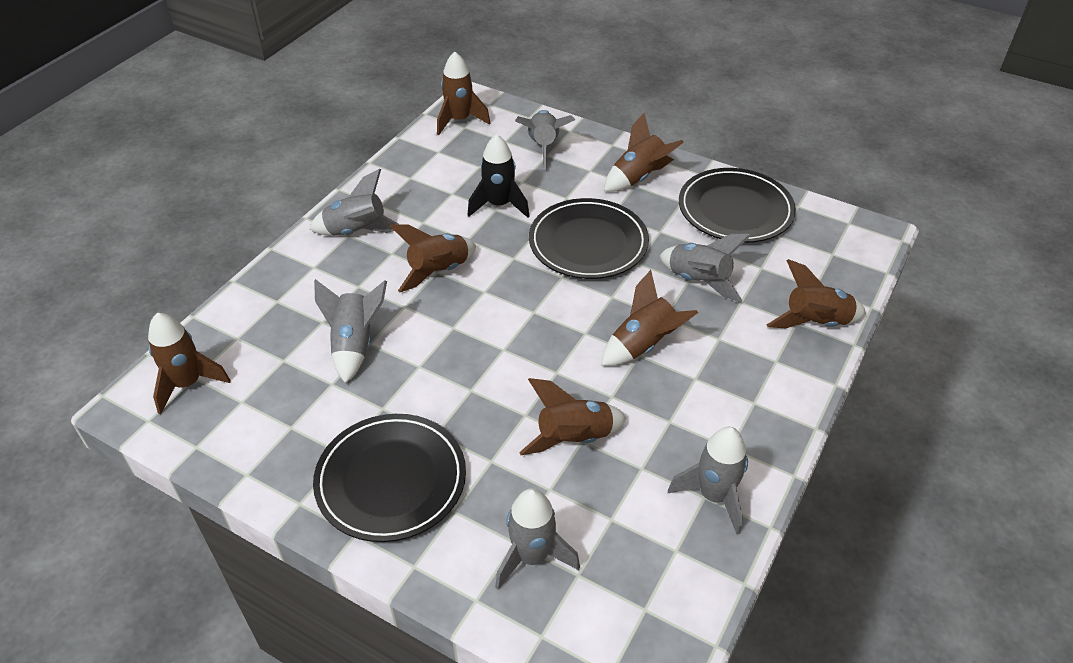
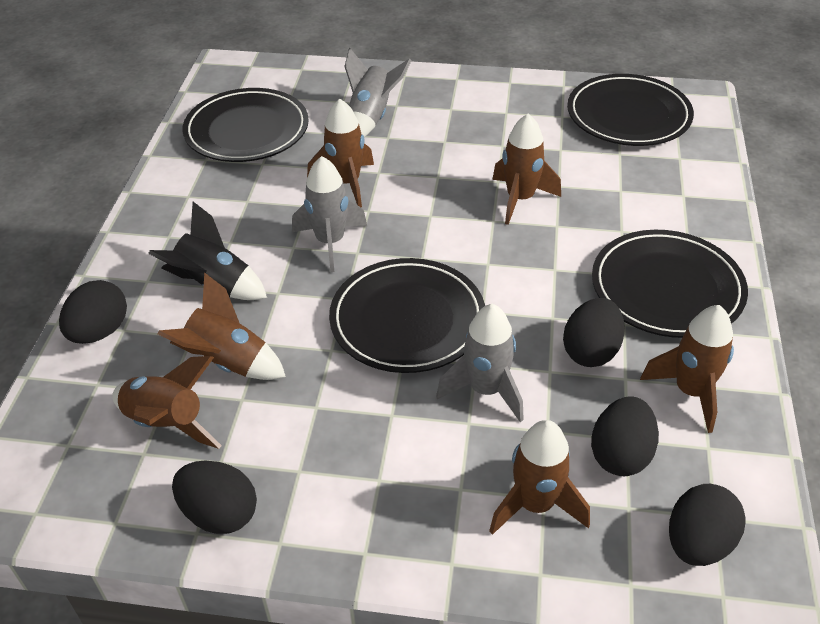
black egg: none = 0 -> [59,280,127,344] [172,460,257,534] [563,298,625,367] [591,396,659,476] [669,484,745,566] = 5
black plate: [313,414,466,542] [529,198,649,279] [679,168,796,243] = 3 -> [182,88,309,162] [329,258,485,373] [567,74,694,146] [592,230,748,338] = 4
brown rocket: [148,313,231,414] [390,224,476,292] [437,52,491,135] [519,378,627,455] [601,270,698,366] [604,113,684,192] [767,259,866,328] = 7 -> [112,356,222,449] [158,272,286,380] [307,99,374,207] [489,420,590,535] [492,114,561,225] [640,305,734,433] = 6
grey rocket: [309,169,398,236] [314,279,387,383] [495,488,580,590] [515,110,575,170] [659,234,751,303] [668,427,748,534] = 6 -> [292,156,367,272] [344,48,412,137] [436,304,524,422] = 3

